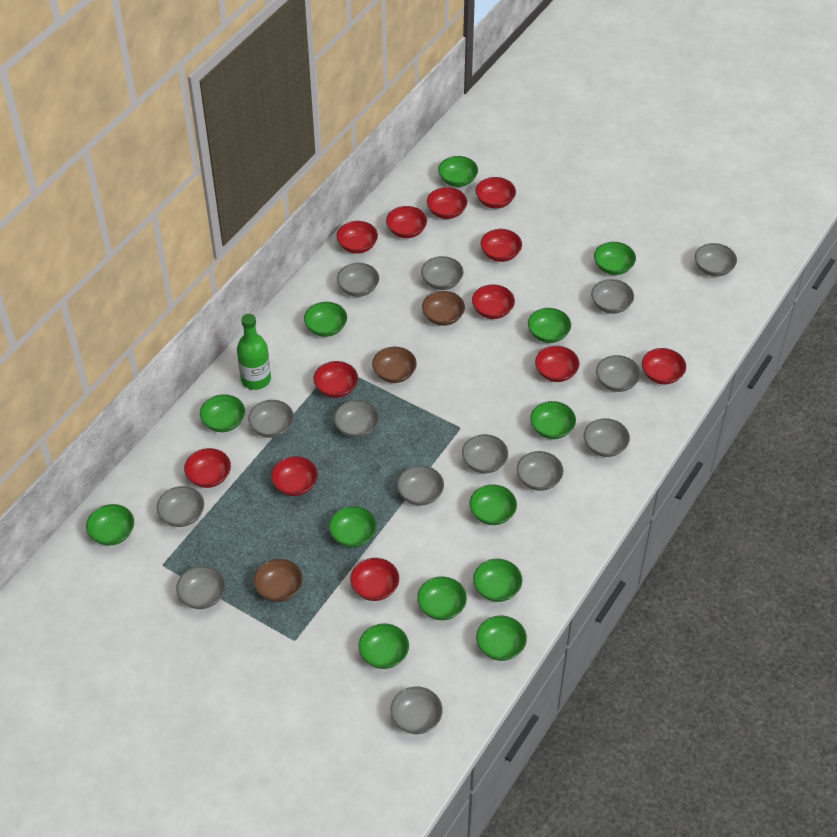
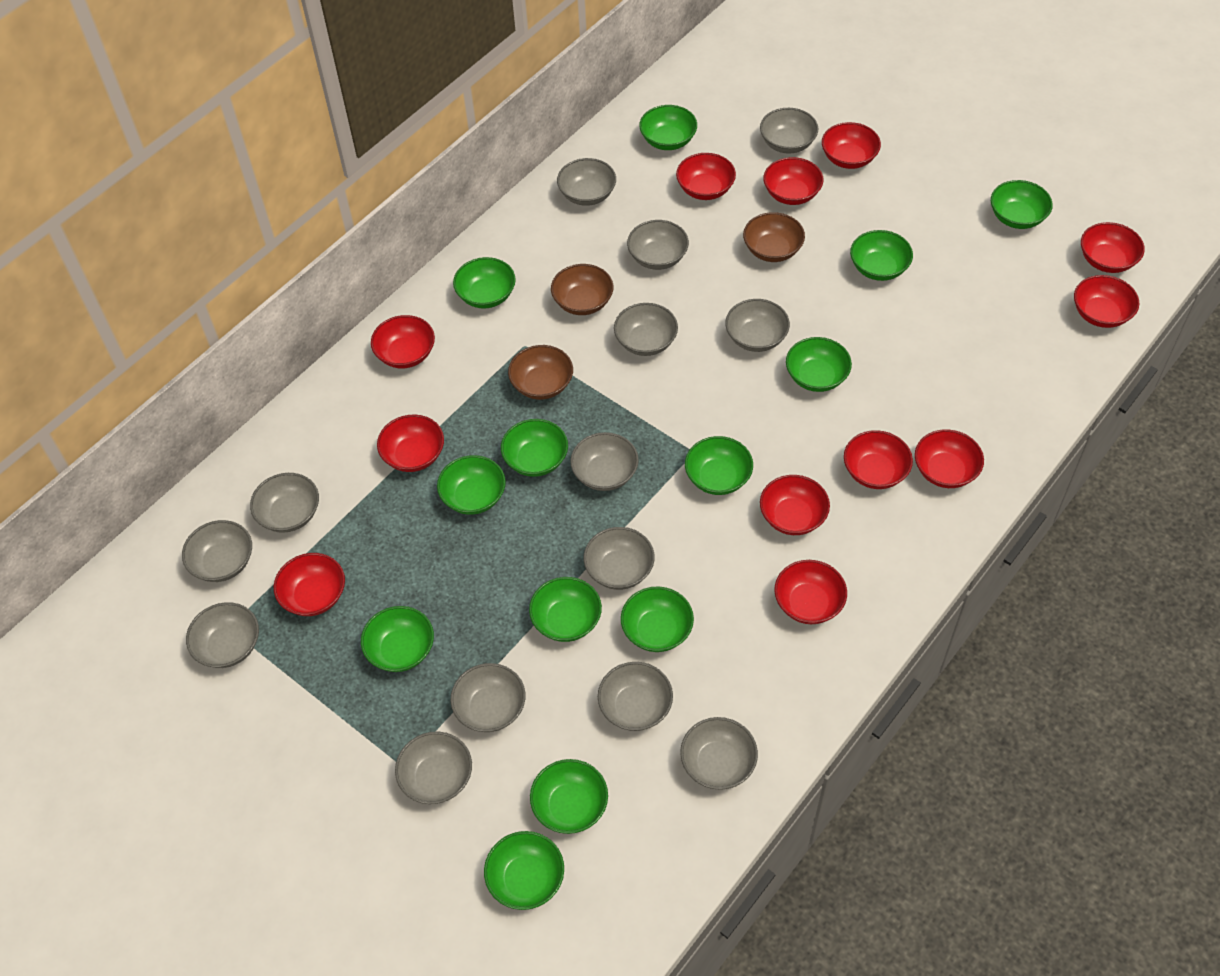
green bottle: [237,314,271,390] = 1 -> none = 0

